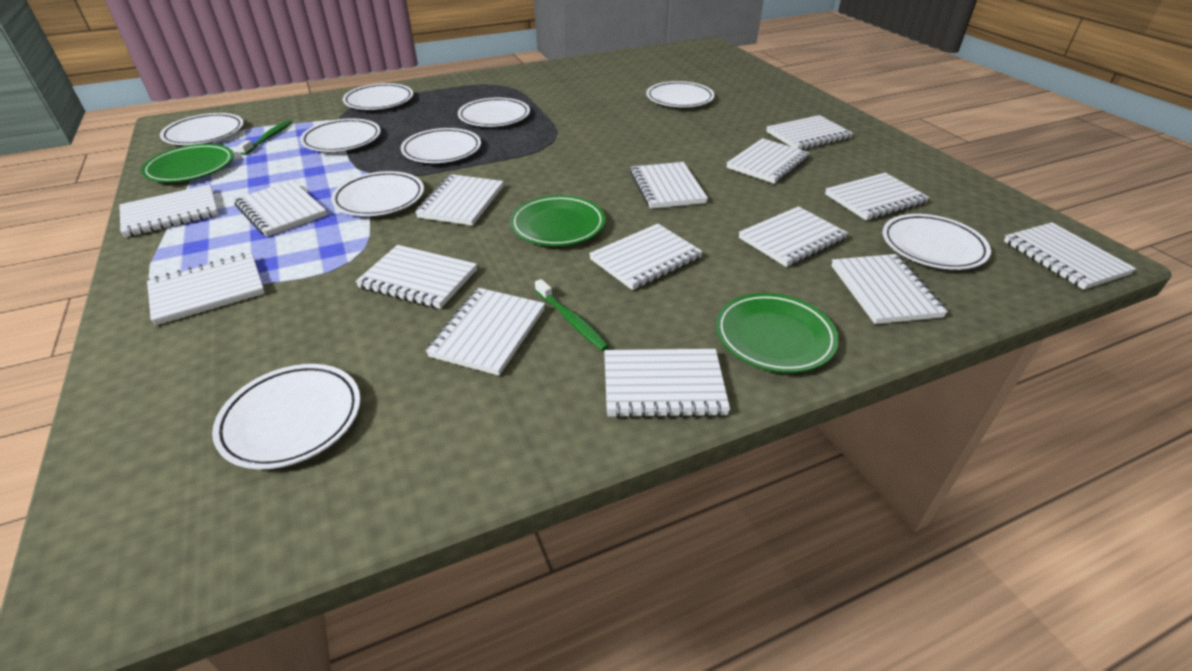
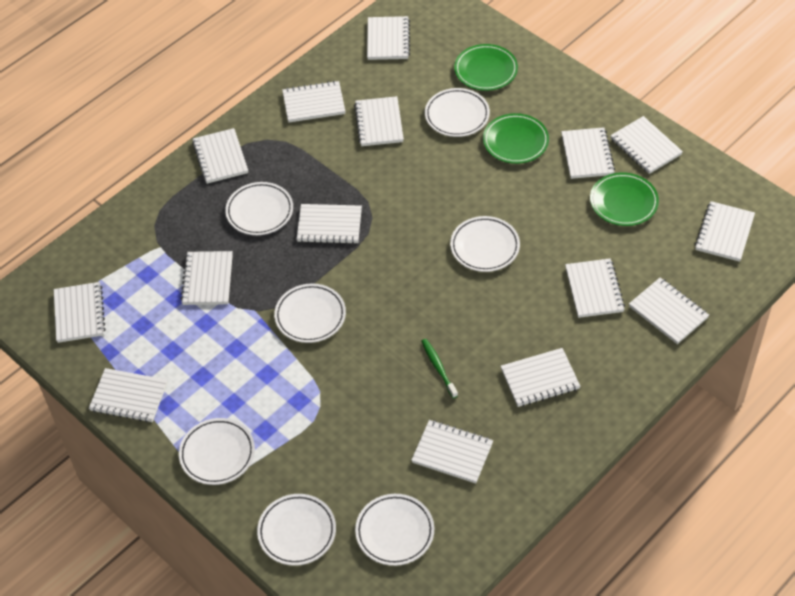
green toothbrush: [238,120,293,155] [535,279,609,351] = 2 -> [421,339,458,398] = 1
white plate: [160,113,244,145] [212,364,361,469] [300,118,381,152] [331,171,424,216] [343,83,413,110] [401,128,481,163] [458,98,530,127] [646,81,715,107] [883,214,991,270] = 9 -> [179,418,255,485] [225,182,293,235] [257,494,336,566] [274,283,346,343] [355,494,434,566] [425,88,490,137] [450,216,520,272] = 7

